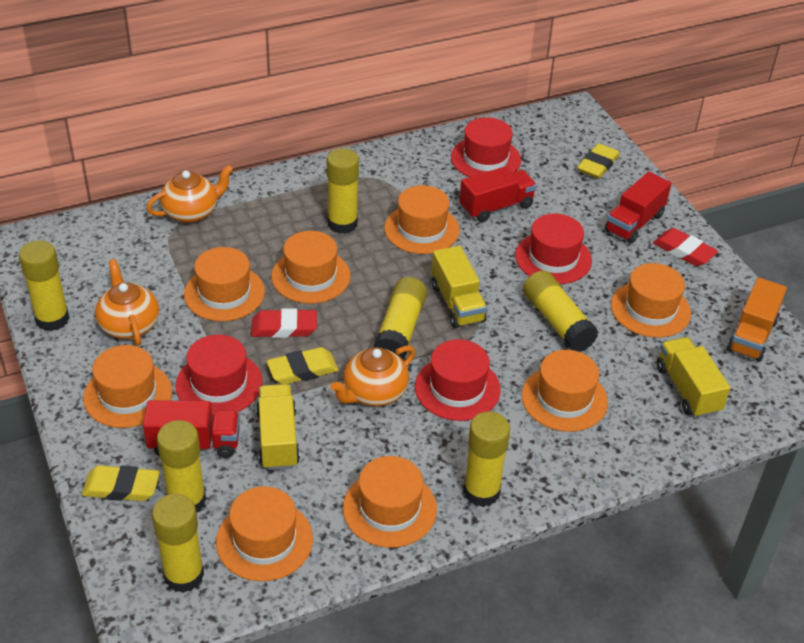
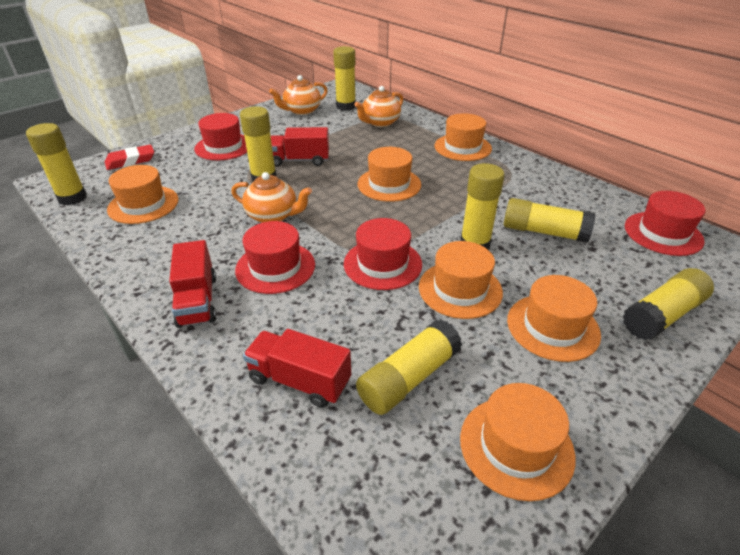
orange hat: [83,345,172,428] [184,247,265,321] [216,486,313,581] [271,231,350,303] [343,456,437,548] [384,185,460,254] [522,350,608,432] [611,263,691,338] = 8 -> [107,165,178,224] [358,147,421,202] [419,241,503,319] [434,113,492,161] [460,383,576,501] [507,275,601,362] = 6
orange truck: [727,277,787,362] = 1 -> none = 0
red eraser: [251,308,317,338] [653,228,718,266] = 2 -> [105,145,154,170] = 1
yellow eraser: [82,465,160,501] [267,347,339,384] [577,143,620,179] = 3 -> none = 0
yellow truck: [256,384,300,470] [432,246,487,328] [656,337,730,418] = 3 -> none = 0

